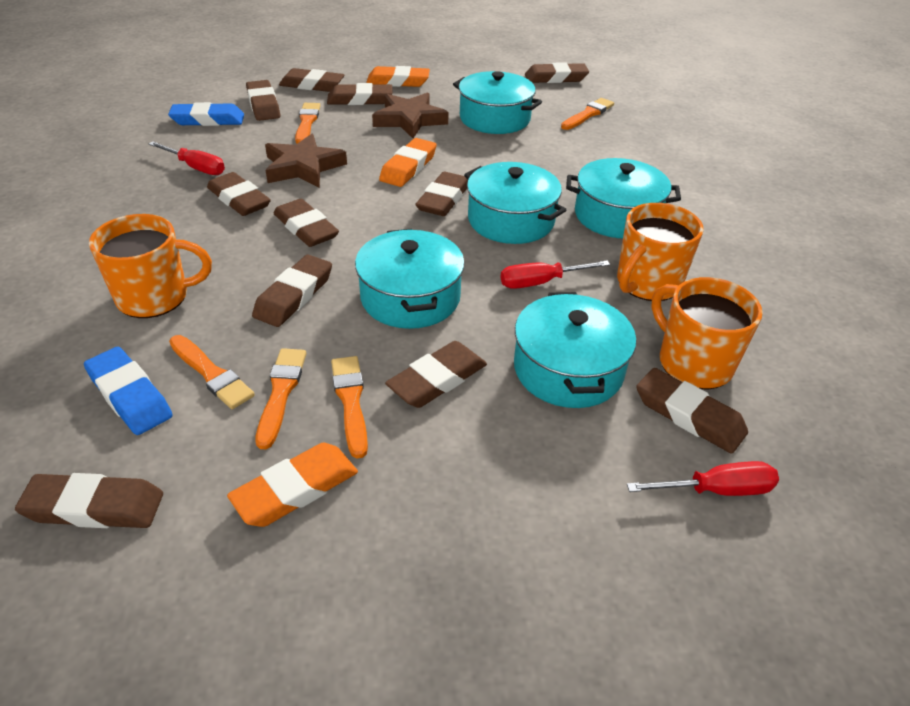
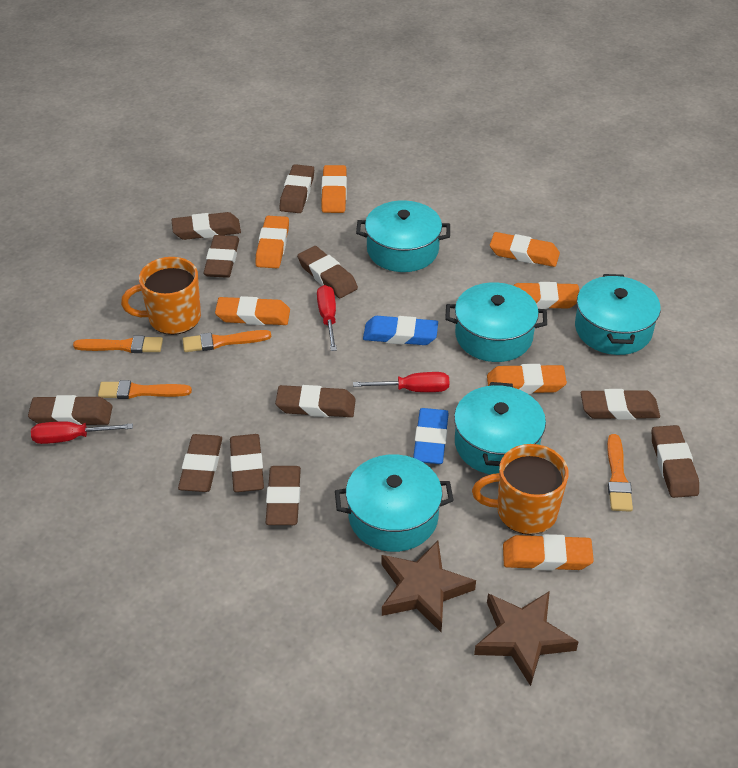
orange brush: [169,335,255,409] [256,348,307,449] [295,103,321,144] [331,356,368,459] [561,98,614,130] = 5 -> [73,336,163,353] [98,380,192,399] [182,330,271,352] [607,434,633,512] = 4
orange eraser: [227,443,358,527] [366,66,430,87] [379,138,437,187] = 3 -> [215,296,290,325] [255,216,289,268] [322,165,347,213] [487,364,567,394] [490,232,560,267] [503,534,594,571] [513,282,579,309] = 7
orange mug: [89,214,212,318] [617,203,704,301] [651,277,763,390] = 3 -> [121,257,201,335] [472,444,569,535] = 2

